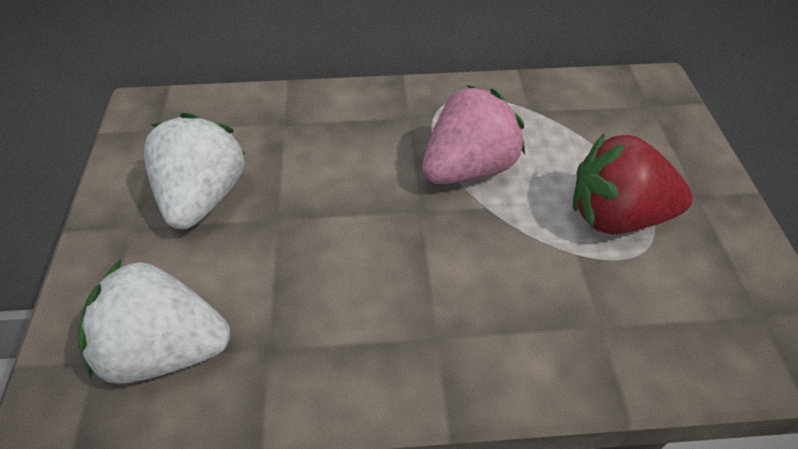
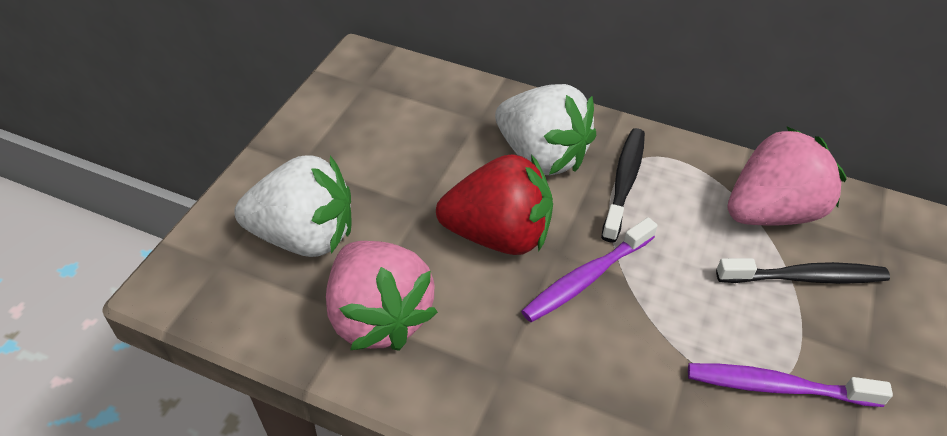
black toothbrush: none = 0 -> [601,128,645,242] [716,258,890,284] = 2
pink strawberry: [422,85,525,184] = 1 -> [326,241,438,351] [728,126,847,225] = 2
purple toothbrush: none = 0 -> [521,217,658,322] [688,363,893,407] = 2

